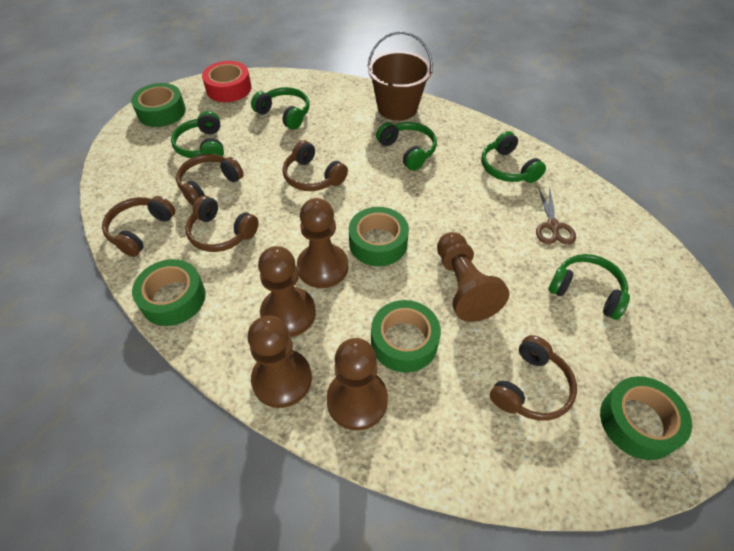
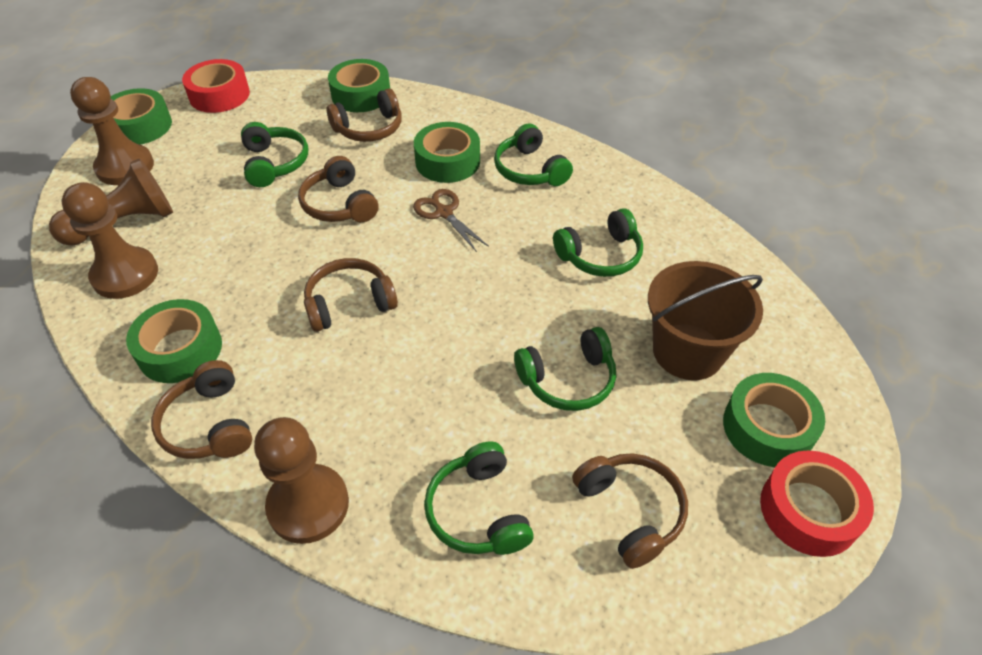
brown pawn: [248,316,312,408] [258,246,316,337] [297,198,348,288] [326,338,388,430] [437,232,509,322] = 5 -> [49,158,173,246] [62,182,158,299] [70,77,154,185] [254,417,349,544] = 4
red tape: [202,61,252,102] = 1 -> [182,59,250,113] [760,451,874,557] = 2

